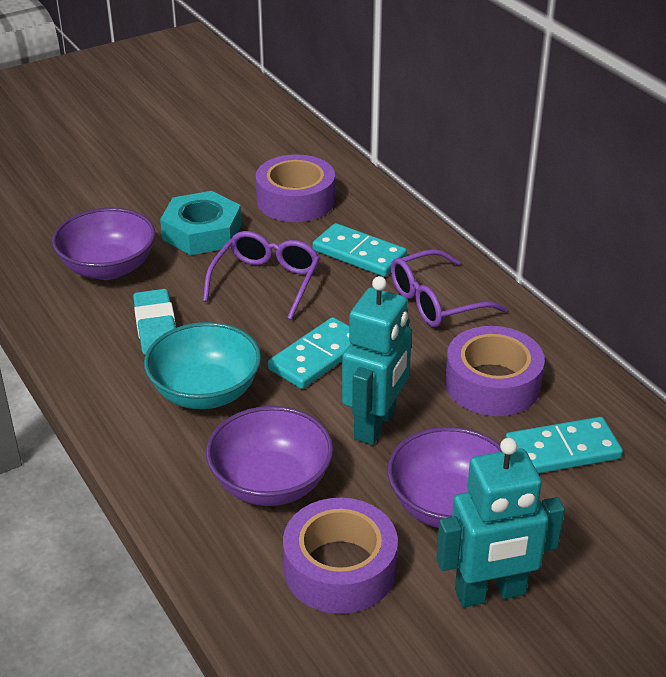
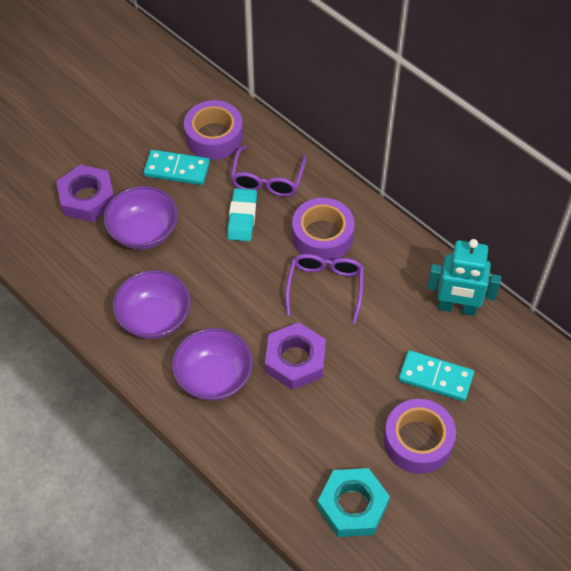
purple nut: none = 0 -> [56,165,114,222] [265,322,326,390] = 2
turquoise bowl: [144,322,261,409] = 1 -> none = 0
turquoise domino: [268,317,351,389] [312,223,407,277] [505,417,623,474] = 3 -> [144,150,210,185] [399,350,474,401] = 2
turquoise robot: [342,276,412,445] [436,438,565,607] = 2 -> [427,239,501,316] = 1

